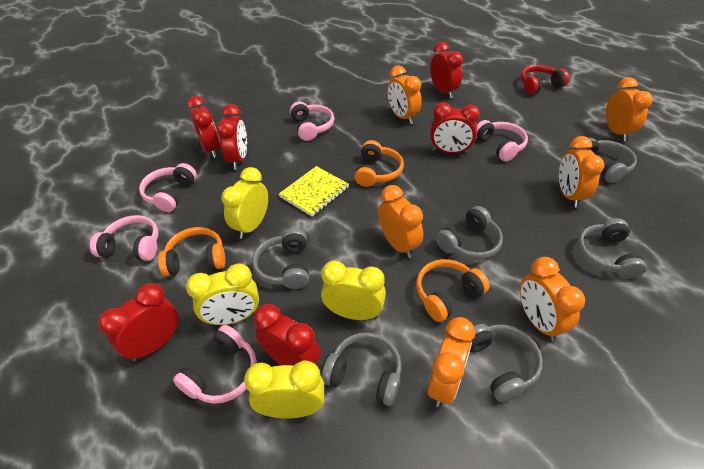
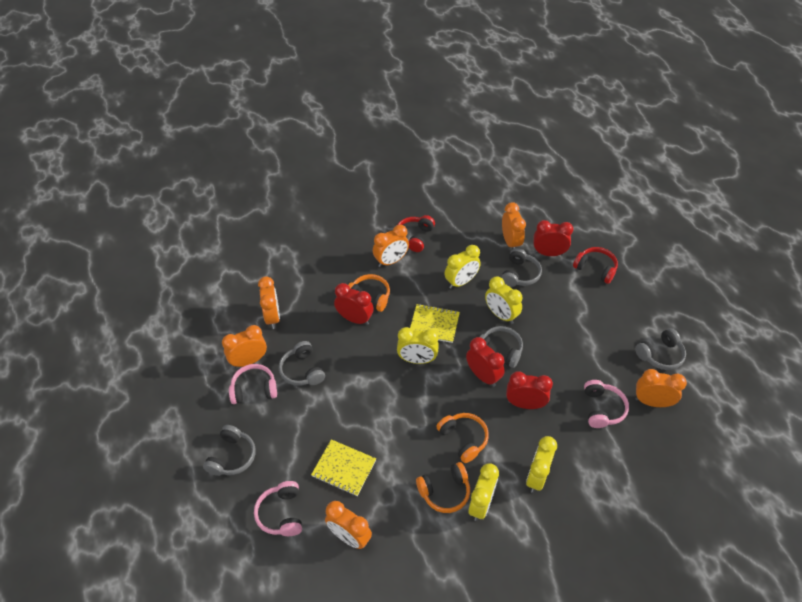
grey headphones: [252,228,309,289] [322,332,402,406] [436,206,503,260] [470,324,543,402] [576,138,637,183] [577,218,647,279] = 6 -> [203,425,256,476] [279,341,325,386] [480,326,523,368] [501,248,542,287] [635,328,686,370] = 5
pink headphones: [90,215,158,261] [139,163,197,212] [173,325,257,404] [290,101,334,141] [476,120,528,162] = 5 -> [229,364,277,404] [254,481,302,536] [584,380,629,428] = 3
red clock: [98,283,179,361] [187,96,220,158] [216,104,247,169] [254,304,321,366] [430,42,463,98] [430,102,480,154] = 6 -> [334,283,374,325] [466,337,505,387] [506,372,553,409] [534,220,574,256] = 4
red headphones: [520,65,569,94] = 1 -> [397,215,435,252] [573,247,618,284] = 2
yellow clock: [186,263,259,325] [221,167,268,239] [244,361,324,418] [321,261,386,320] = 4 -> [397,327,439,364] [445,245,481,289] [468,463,499,521] [485,277,522,324] [526,436,557,493] = 5
yellow notebook: [279,166,349,217] = 1 -> [311,439,376,496] [410,304,460,343] = 2

